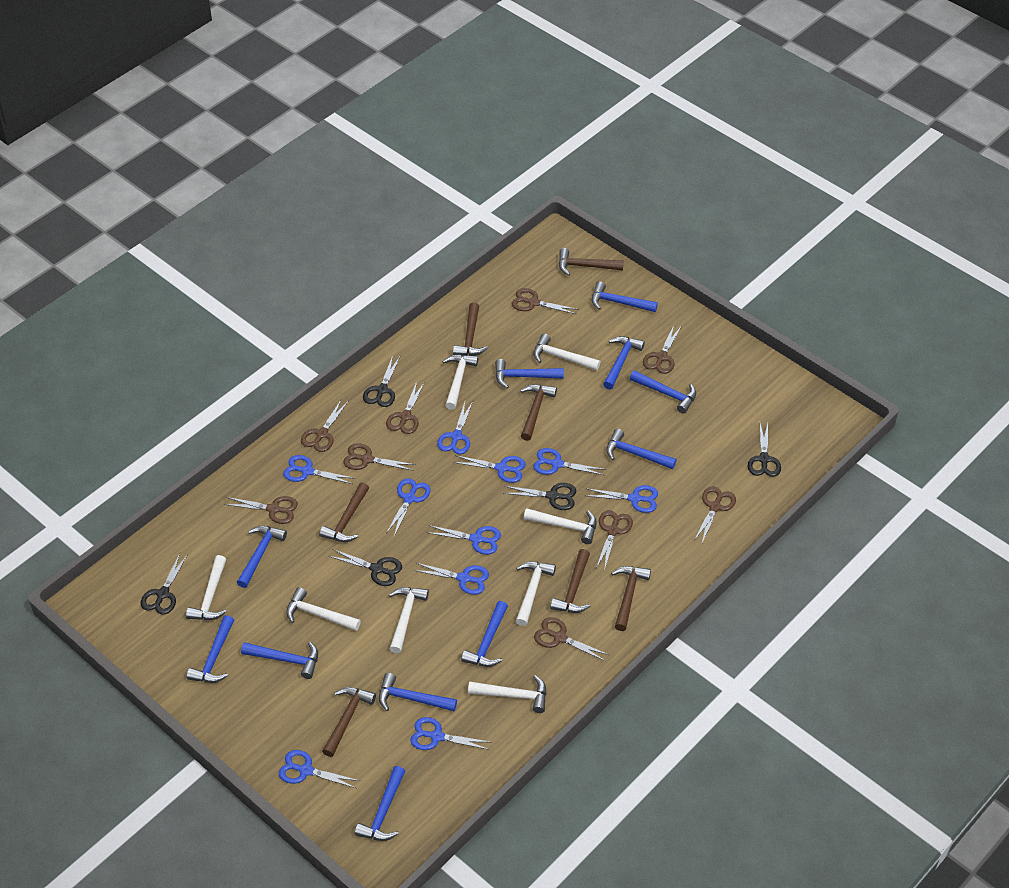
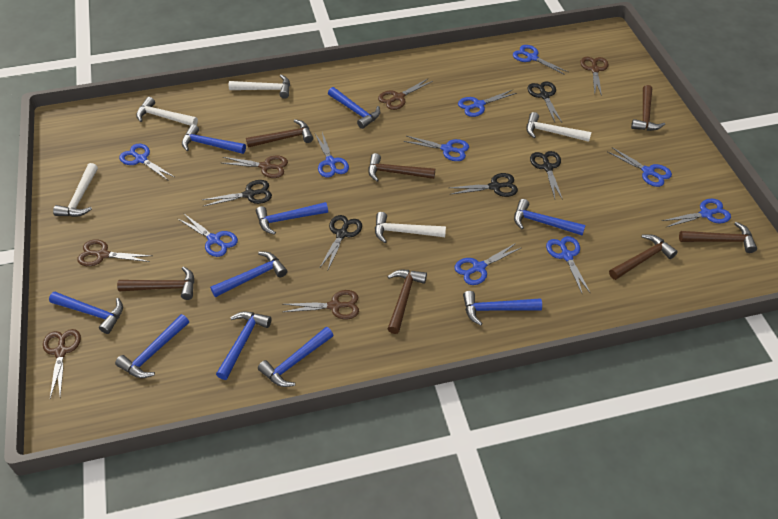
blue hammer: [186,615,234,683] [237,526,287,588] [241,642,318,679] [355,766,405,841] [379,673,457,711] [461,601,508,667] [495,359,564,388] [592,281,658,312] [603,336,645,389] [606,429,676,469] [630,370,696,414] = 11 -> [49,292,123,334] [115,314,189,378] [182,124,246,154] [210,252,287,297] [216,311,272,380] [256,202,328,235] [258,327,334,387] [328,87,380,129] [463,291,542,326] [514,199,586,235] = 10
brown scissors: [224,496,298,524] [301,400,348,452] [343,443,416,471] [386,382,424,434] [512,288,579,314] [534,617,609,661] [596,510,633,571] [643,325,682,374] [694,487,736,543] = 9 -> [43,329,81,398] [77,240,152,266] [222,155,288,178] [282,290,359,320] [378,78,433,110] [580,57,608,96] = 6
white hammer: [186,555,227,620] [286,587,361,631] [389,587,429,653] [442,354,478,410] [468,675,547,713] [516,561,556,626] [524,508,597,544] [534,334,600,371] = 8 -> [53,163,98,217] [136,97,198,125] [229,75,290,99] [375,212,446,243] [526,112,591,142] = 5

